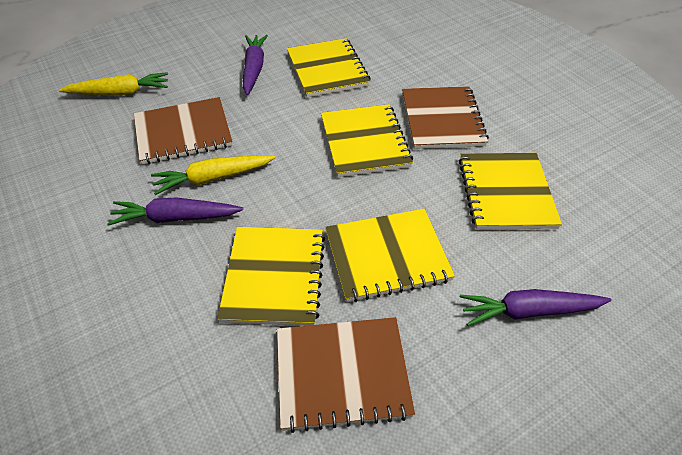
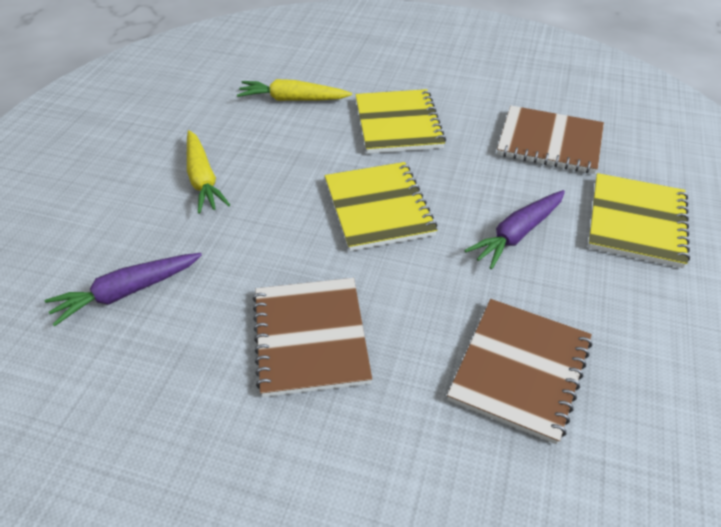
purple carrot: [107,197,243,226] [243,35,268,95] [460,289,612,326] = 3 -> [45,253,202,326] [464,190,565,270] = 2
yellow notebook: [217,227,325,326] [287,38,371,97] [321,104,413,177] [325,209,455,302] [459,153,562,230] = 5 -> [325,162,437,251] [355,89,446,154] [588,173,690,268] = 3

